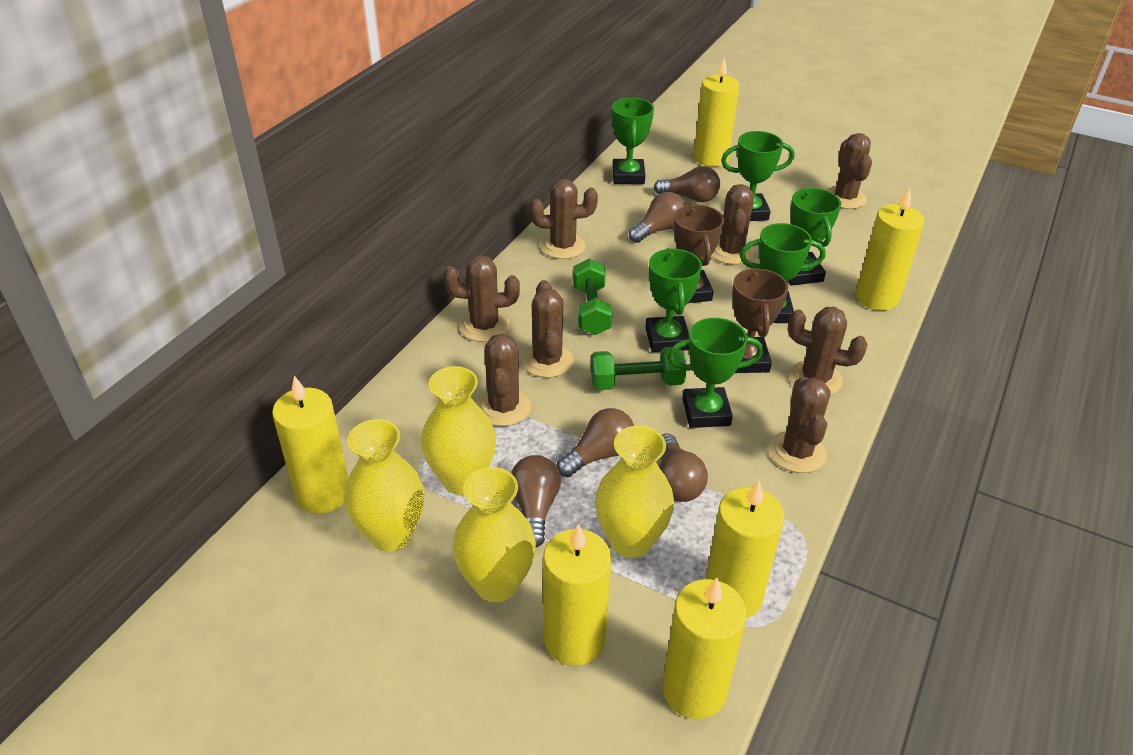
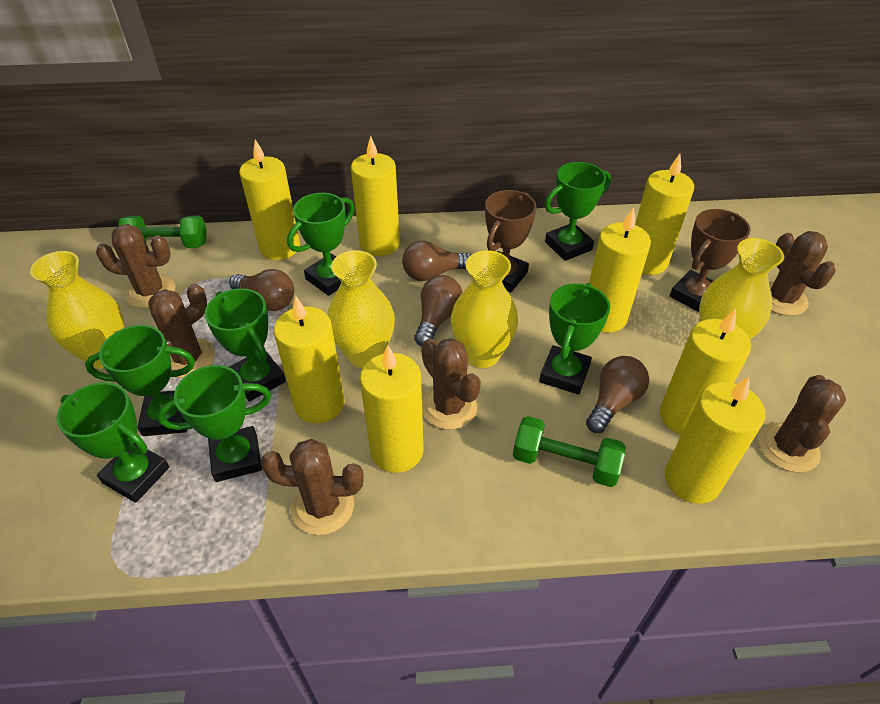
brown cactus: [443,255,520,342] [477,333,531,426] [522,280,573,378] [530,179,598,259] [711,184,754,265] [769,376,830,473] [788,307,868,395] [827,133,872,209] = 8 -> [96,224,176,308] [148,284,215,378] [260,439,364,535] [421,338,481,430] [758,375,846,472] [769,231,836,316] = 6
brown light bulb: [511,455,561,547] [557,408,634,477] [629,192,686,243] [654,166,720,202] [659,433,708,502] = 5 -> [229,269,294,311] [402,241,471,281] [414,275,462,346] [586,356,649,433] = 4
green trophy: [612,98,654,184] [645,248,702,352] [667,318,763,428] [721,131,794,221] [740,223,826,323] [788,188,841,286] = 6 -> [56,382,169,503] [85,325,195,436] [157,365,271,482] [204,288,286,402] [287,193,355,296] [539,283,610,395] [545,162,611,261] = 7
yellow candle: [272,376,348,514] [543,524,611,666] [662,578,747,719] [693,57,740,167] [705,480,785,619] [856,187,925,311] = 6 -> [239,140,300,260] [274,295,345,423] [351,136,400,256] [360,346,424,473] [589,207,651,333] [635,154,694,275] [660,309,751,435] [665,377,765,504] = 8

